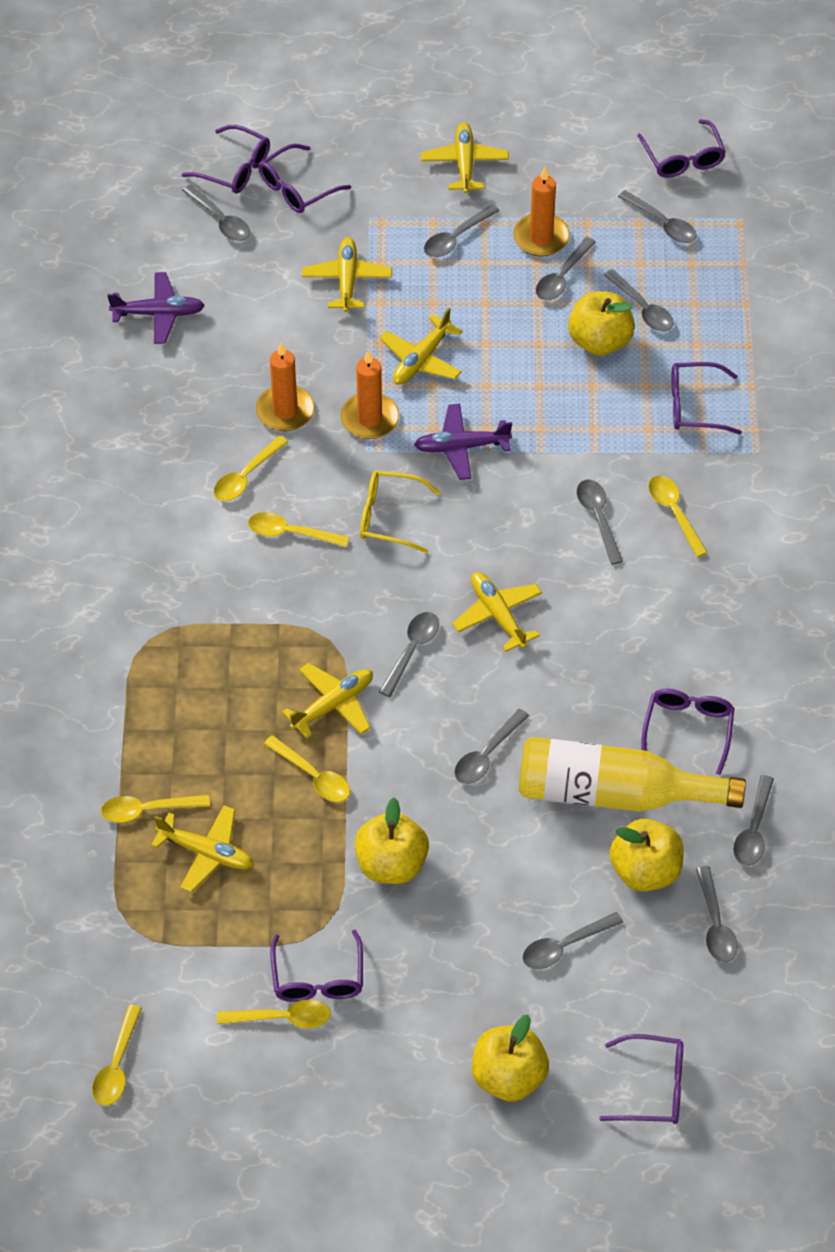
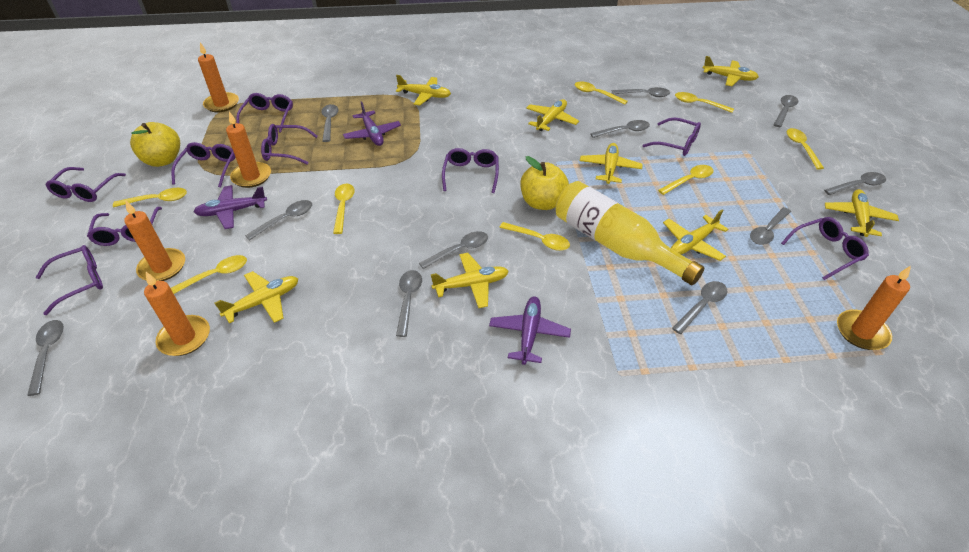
orange candle: [256,342,314,431] [340,350,399,439] [513,167,570,256] = 3 -> [124,200,185,281] [144,272,210,356] [198,43,239,112] [226,112,271,188] [837,266,911,350] = 5
purple glasses: [182,125,270,193] [259,144,351,213] [270,930,363,1002] [599,1034,683,1124] [637,119,726,178] [641,689,734,775] [671,362,742,435] = 7 -> [36,245,103,315] [46,167,126,202] [87,207,162,246] [172,142,235,188] [236,93,293,133] [261,124,318,165] [442,148,499,193] [643,117,701,156] [781,217,869,280] = 9
purple plane: [107,272,205,344] [414,404,512,480] = 2 -> [194,185,267,229] [343,101,401,146] [489,297,571,365] = 3
yellow apple: [355,798,429,884] [472,1014,549,1102] [568,291,635,356] [609,819,684,891] = 4 -> [130,122,180,167] [521,156,569,210] = 2
yellow glasses: [360,471,441,553] = 1 -> none = 0
yellow plane: [151,805,254,892] [282,663,373,738] [302,237,392,312] [380,308,462,385] [421,122,509,194] [452,572,542,652] = 6 -> [215,271,298,323] [396,75,451,106] [431,253,509,308] [526,99,579,131] [580,143,643,184] [663,210,728,261] [703,56,759,86] [825,189,899,237] = 8
yellow spoon: [92,1004,142,1106] [101,795,210,823] [213,436,288,501] [217,1000,331,1028] [248,512,349,547] [264,735,350,802] [648,476,708,557] = 7 -> [113,188,187,207] [171,255,247,294] [333,184,355,234] [499,222,570,251] [575,82,628,105] [658,165,714,195] [675,92,734,113] [787,128,824,170] = 8

